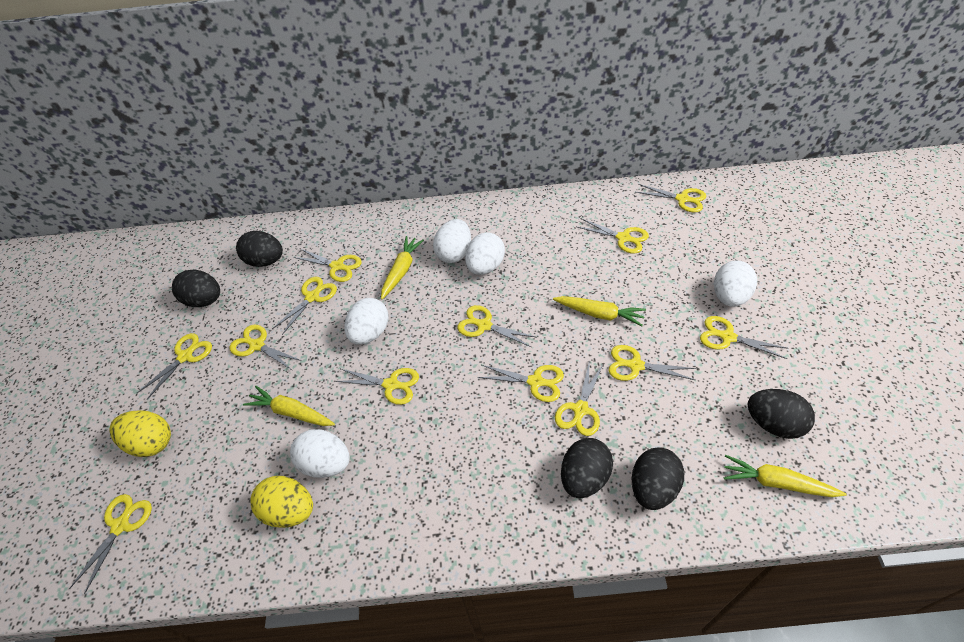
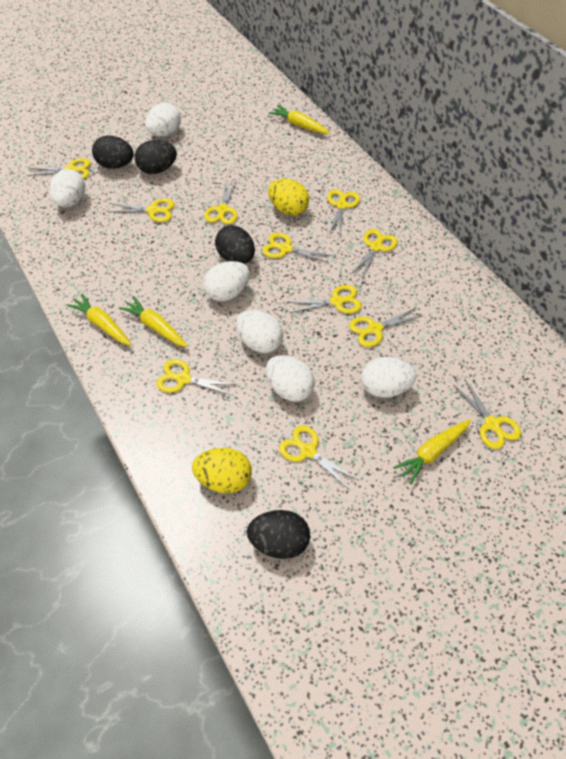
black egg: [172,269,220,307] [236,231,283,267] [561,438,613,498] [631,447,684,510] [747,389,815,439] = 5 -> [92,135,134,169] [134,140,177,174] [215,225,255,264] [247,510,310,559] = 4
white egg: [290,429,350,478] [344,298,388,345] [433,219,471,263] [465,232,505,275] [714,260,757,307] = 5 -> [50,169,85,207] [145,102,181,136] [203,261,250,301] [236,310,283,353] [266,355,315,402] [361,357,416,398] = 6
yellow scissors: [69,494,152,594] [137,333,212,400] [229,325,302,371] [272,277,337,335] [293,249,362,282] [335,368,419,405] [457,305,537,347] [478,365,564,402] [555,360,604,436] [576,218,649,254] [608,345,696,381] [635,184,706,212] [700,316,789,359] = 13 -> [27,158,91,179] [107,198,175,222] [156,359,238,395] [204,180,238,224] [263,233,333,263] [279,425,358,490] [287,285,362,314] [327,190,360,237] [349,308,422,347] [351,229,398,278] [453,379,521,449] = 11

